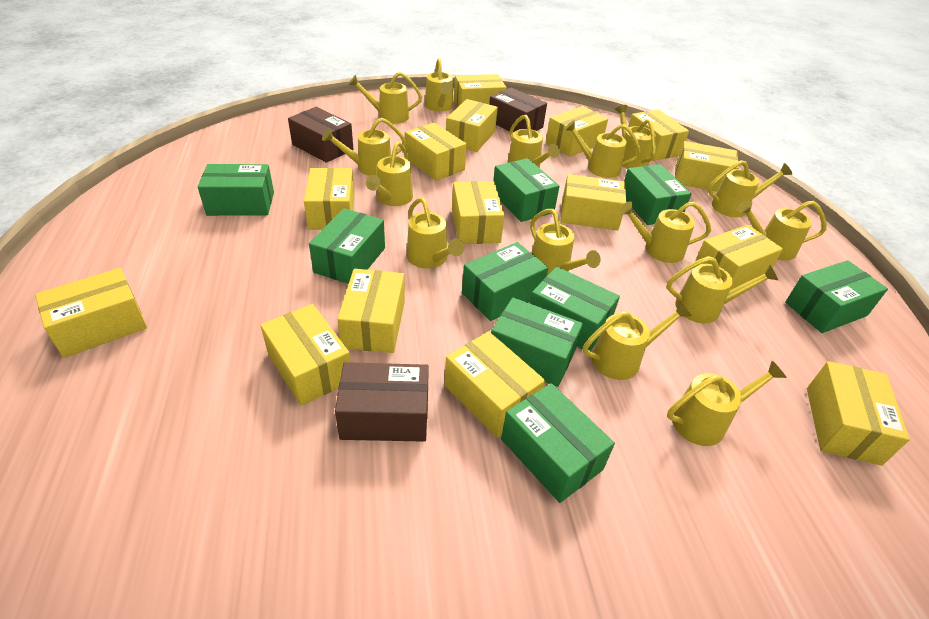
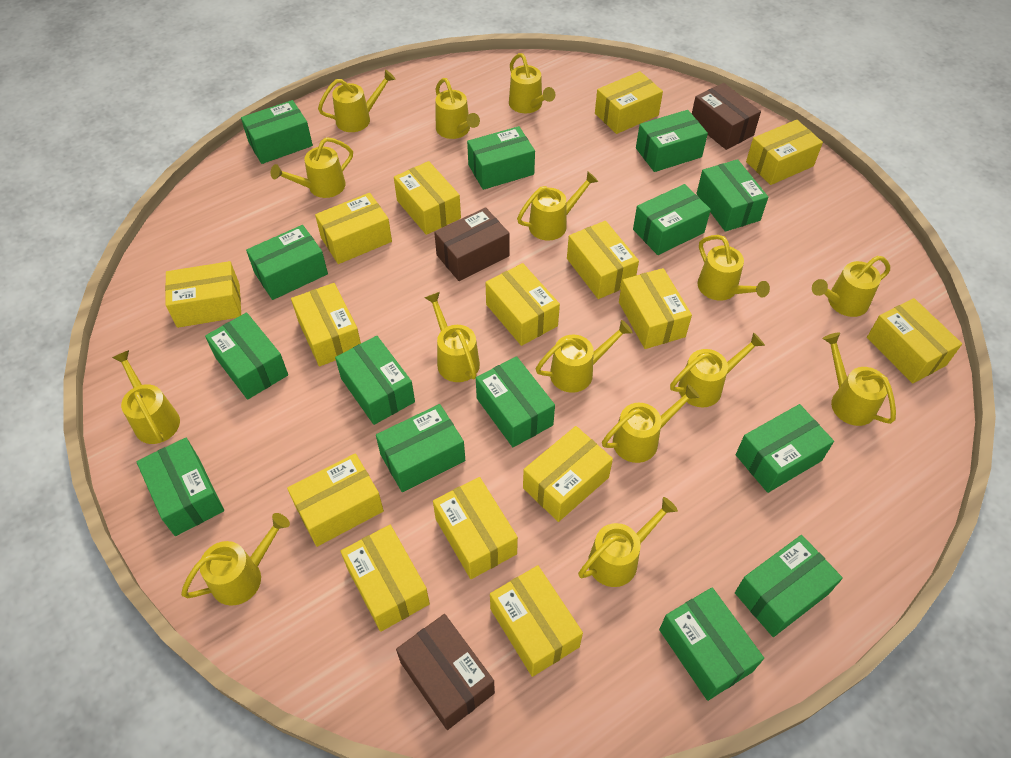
green box: [198,164,274,216] [309,208,385,284] [462,242,548,321] [491,298,583,387] [493,158,560,222] [501,383,615,503] [530,266,620,351] [624,164,692,225] [785,260,888,333] = 9 -> [136,438,224,536] [205,313,288,400] [241,100,313,164] [246,225,328,300] [335,336,415,425] [376,404,465,492] [467,126,535,190] [476,356,555,447] [633,184,711,255] [636,110,708,172] [659,587,764,701] [697,159,768,232] [735,535,843,637] [736,404,834,493] = 14

